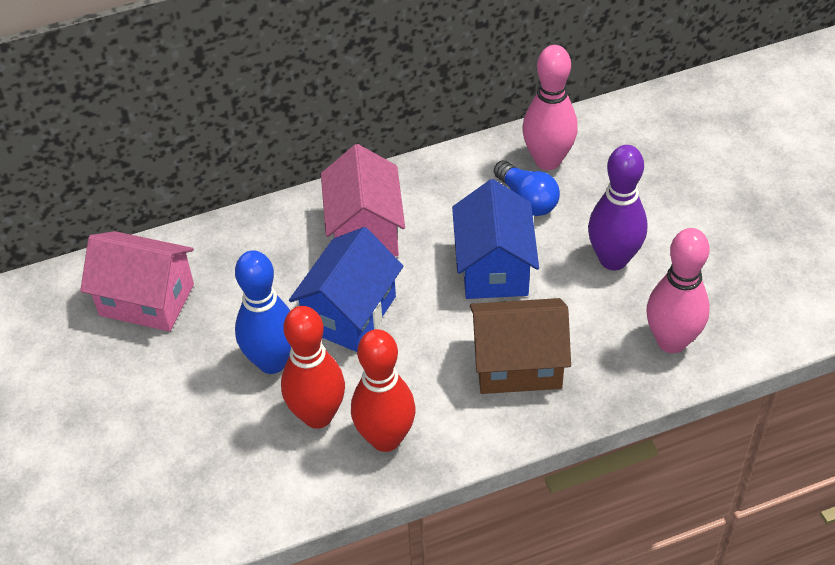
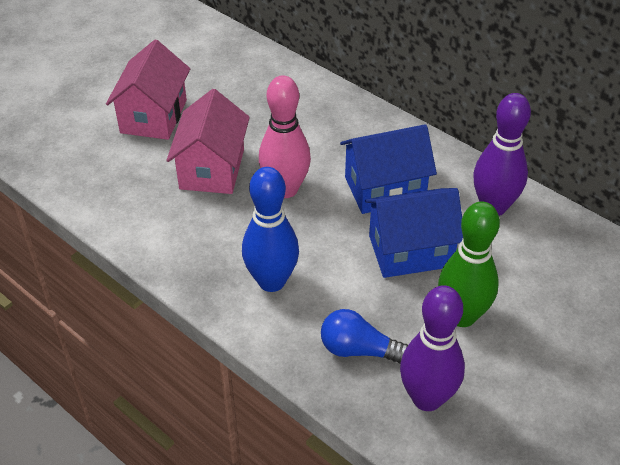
brown house: [470,298,571,394] = 1 -> none = 0
green bowling pin: none = 0 -> [438,201,500,327] = 1
pink bowling pin: [522,45,578,170] [646,228,710,353] = 2 -> [259,75,311,198] = 1
purple bowling pin: [588,145,647,270] = 1 -> [400,285,465,411] [473,93,531,216] = 2
red bowling pin: [281,306,345,429] [351,329,416,452] = 2 -> none = 0

